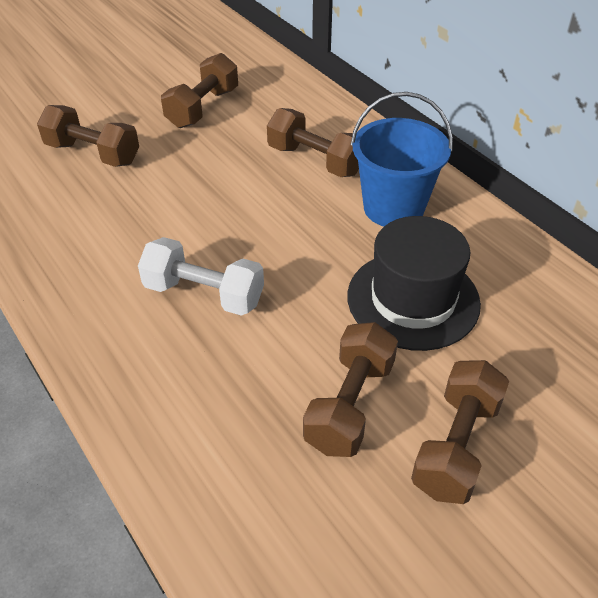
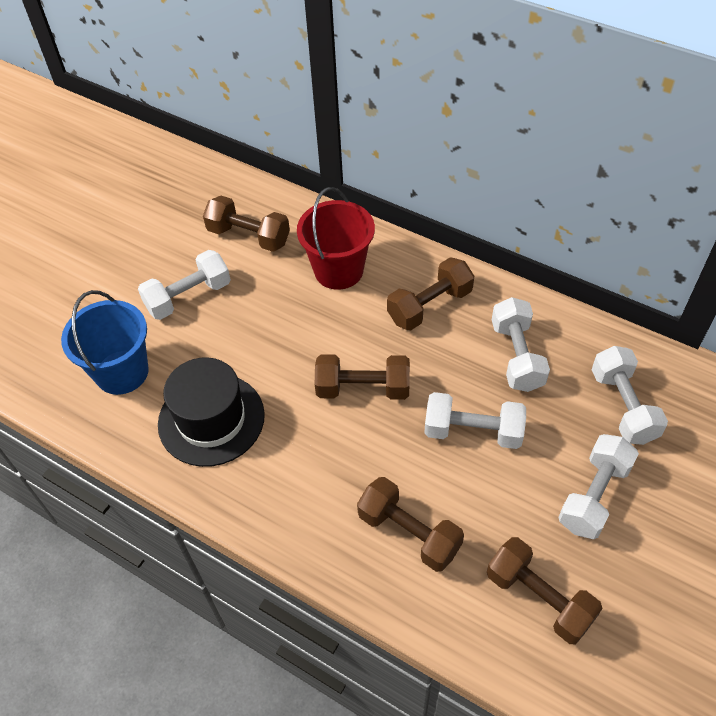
red bucket: none = 0 -> [297,187,375,290] = 1
white dumbbell: [138,237,264,316] = 1 -> [138,250,231,320] [424,392,526,449] [492,297,550,392] [558,434,639,539] [592,346,668,445] = 5

